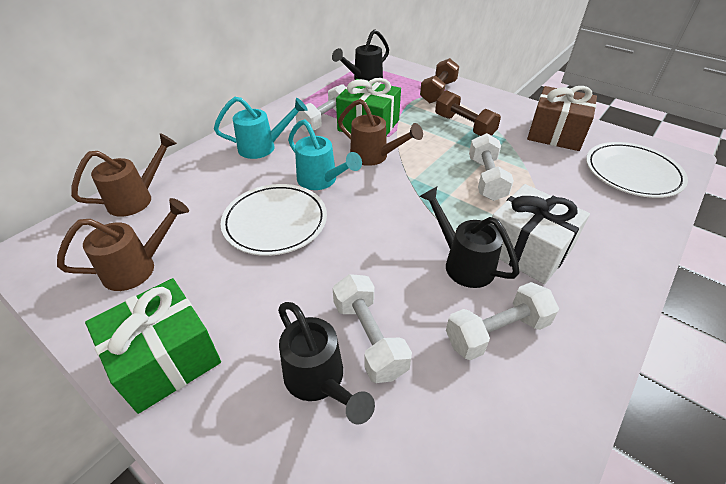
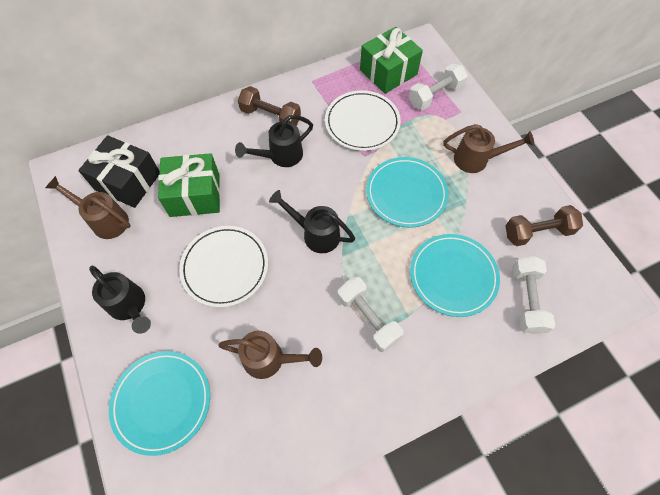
black gift: none = 0 -> [78,135,160,208] = 1
brown gift: [527,86,597,151] = 1 -> none = 0
turquoise plate: none = 0 -> [109,351,210,456] [366,157,448,228] [410,234,500,317] = 3
turquoise watering can: [214,97,308,159] [288,119,362,190] = 2 -> none = 0
white dumbbell: [296,84,346,132] [333,274,412,383] [446,282,559,360] [469,133,514,201] = 4 -> [337,277,404,352] [409,63,468,110] [512,256,555,334] = 3
white gift: [492,184,590,284] = 1 -> none = 0

